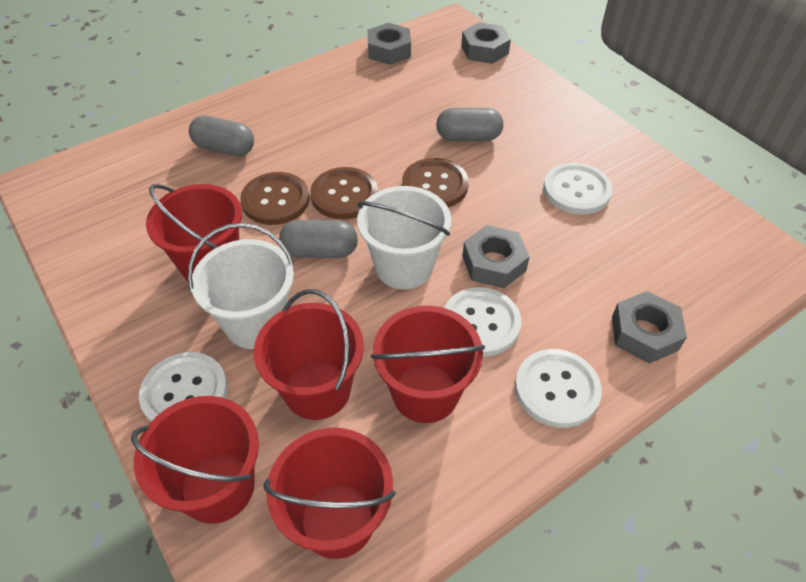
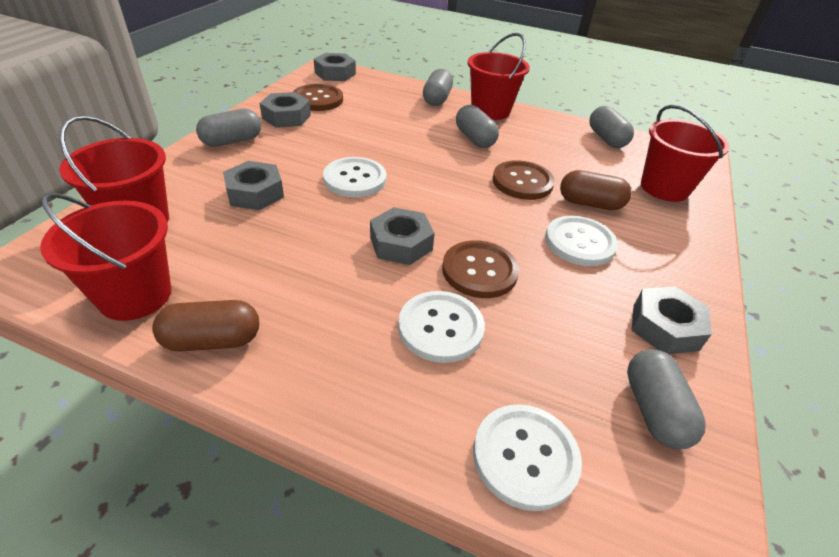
brown capsule: none = 0 -> [152,300,259,352] [560,170,632,210] = 2
grey capsule: [189,115,254,156] [279,220,358,258] [436,108,503,141] = 3 -> [196,109,261,147] [423,69,453,106] [456,105,499,148] [589,106,634,148] [627,349,706,449] = 5
grey nut: [367,23,411,65] [461,22,511,64] [462,225,530,288] [612,291,687,364] = 4 -> [223,161,284,210] [260,92,311,128] [314,53,356,81] [370,207,435,265] [631,286,712,354] = 5
red bucket: [131,396,259,524] [146,184,242,281] [254,289,364,420] [263,428,396,559] [371,306,485,423] = 5 -> [40,193,171,321] [59,115,169,222] [468,33,530,120] [641,105,730,202] = 4
white bucket: [188,223,294,349] [357,186,451,289] = 2 -> none = 0

